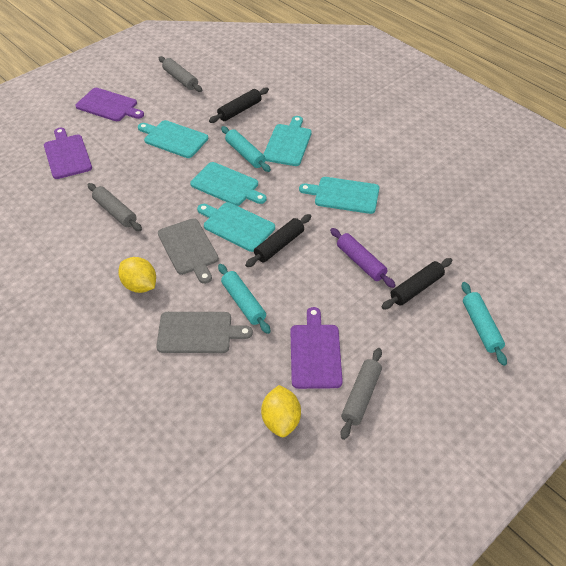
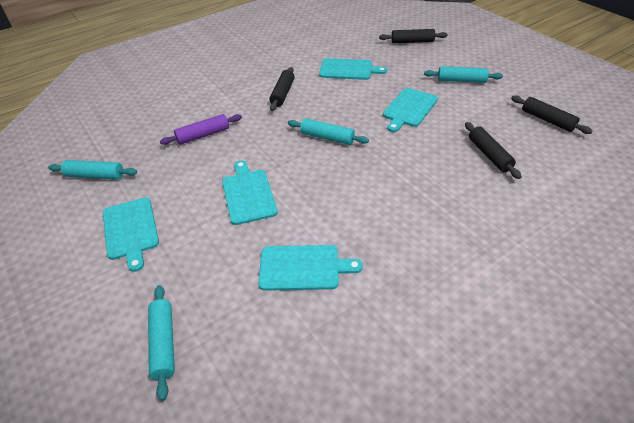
black rolling pin: [209,87,269,123] [245,214,311,267] [382,258,452,310] = 3 -> [269,67,295,111] [379,29,448,43] [465,122,522,179] [511,96,593,134] = 4
grey cutting board: [156,312,253,353] [158,218,219,284] = 2 -> none = 0
grey rolling pin: [88,183,142,231] [159,56,202,92] [340,348,382,440] = 3 -> none = 0
purple cutting board: [44,128,92,179] [75,88,144,121] [290,307,343,389] = 3 -> none = 0
turquoise rolling pin: [218,264,271,334] [221,126,271,172] [462,282,507,366] = 3 -> [48,160,137,180] [148,285,175,401] [288,118,369,145] [424,67,503,83] = 4
yellow lemon: [118,257,156,293] [261,385,301,437] = 2 -> none = 0

